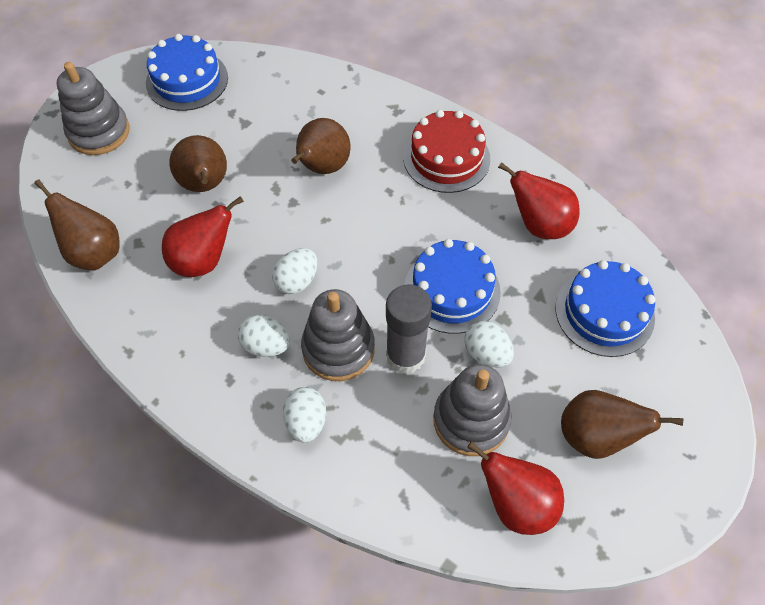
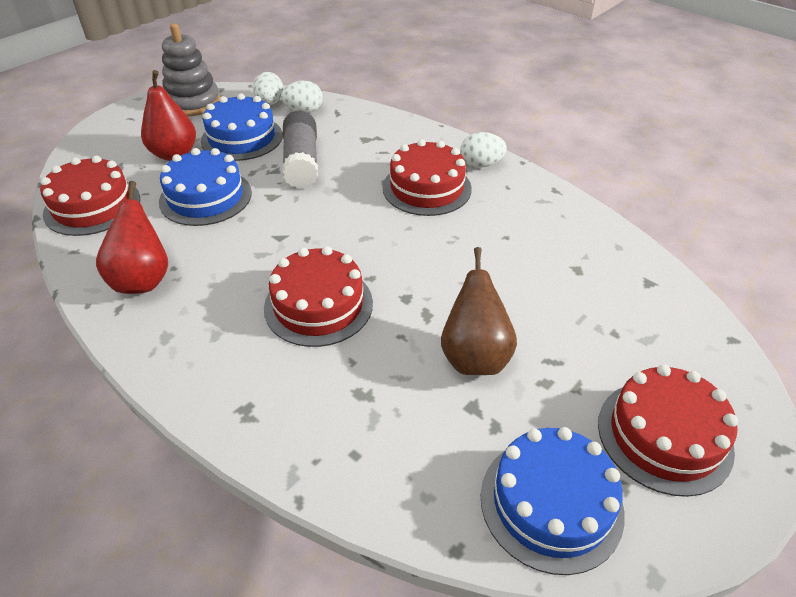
brown pear: [34,179,119,271] [169,135,227,192] [291,118,351,174] [561,390,684,459] = 4 -> [441,247,517,375] = 1
grey stacking toy: [57,62,130,155] [301,289,375,381] [433,364,512,456] = 3 -> [162,23,220,116] = 1
red cake: [403,110,490,193] = 1 -> [40,156,140,236] [264,246,373,347] [383,139,472,216] [598,365,738,497] = 4
red pear: [162,196,244,277] [467,441,564,535] [498,162,580,239] = 3 -> [96,181,168,294] [141,70,196,161] = 2
white egg: [238,315,290,357] [272,248,317,294] [283,387,326,443] [465,321,514,368] = 4 -> [253,72,283,105] [281,81,323,113] [460,132,507,168] = 3

